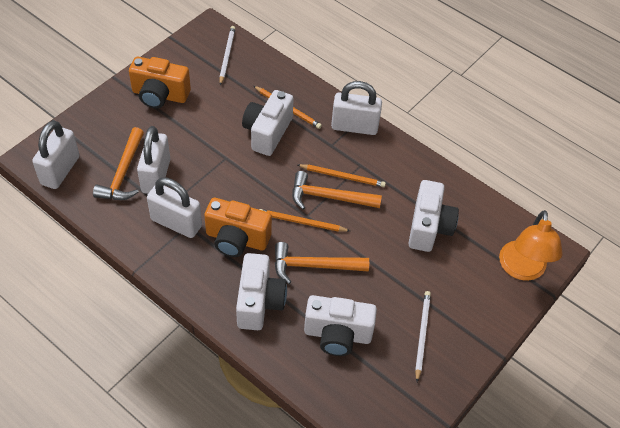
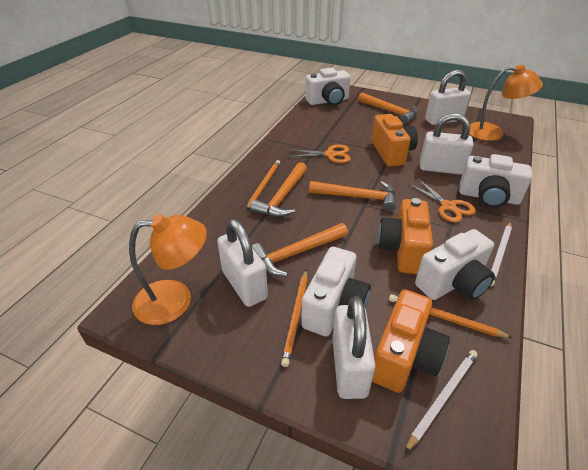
orange camera: [129,57,191,109] [204,198,272,257] = 2 -> [371,114,418,167] [372,289,450,393] [377,198,433,274] = 3
orange hammer: [93,127,144,200] [275,242,369,284] [292,171,382,210] = 3 -> [250,162,307,217] [252,223,348,276] [309,181,396,212] [358,92,419,124] = 4
orange lamp: [499,210,563,281] = 1 -> [129,214,207,325] [469,65,543,141] = 2
orange scissors: none = 0 -> [288,144,351,163] [409,179,476,223] = 2

